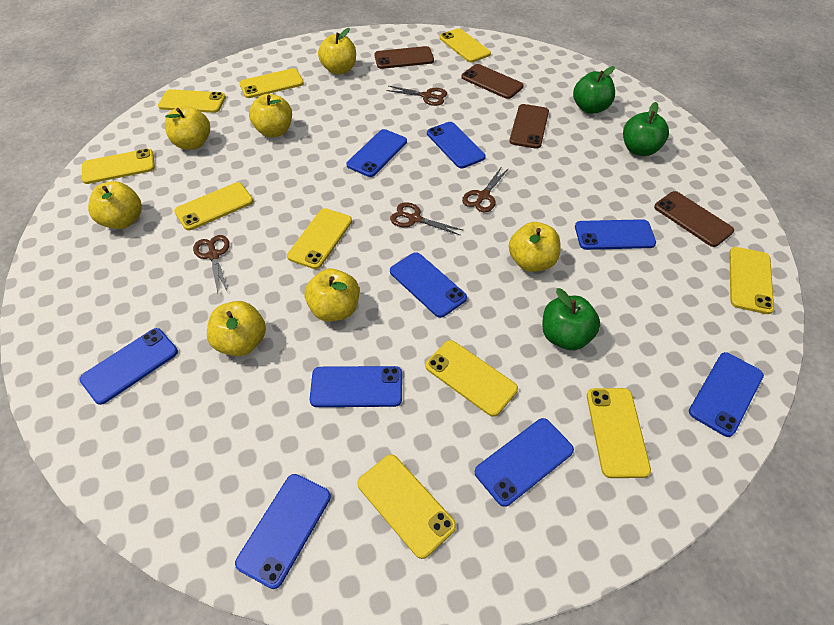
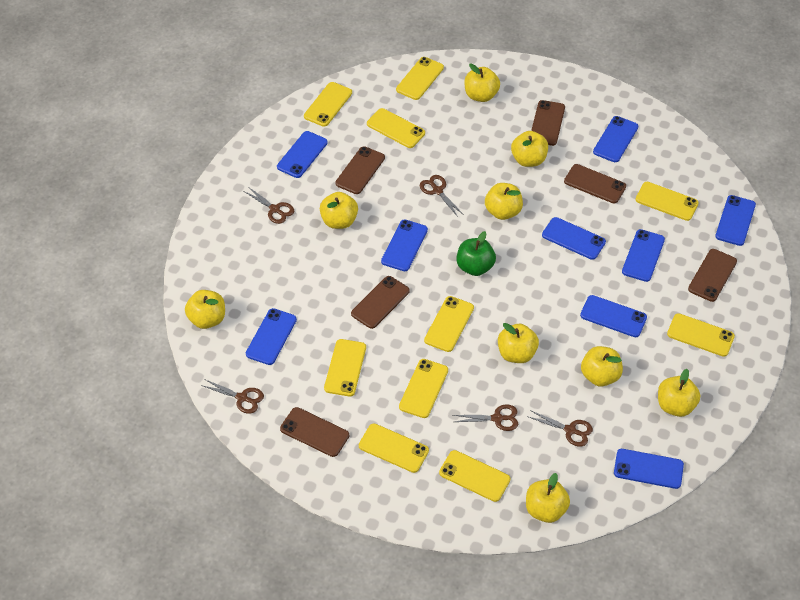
brown phone: [374,46,434,69] [461,64,524,99] [509,104,549,149] [654,191,734,247] = 4 -> [280,407,349,457] [335,146,385,194] [351,276,410,329] [531,100,565,146] [564,164,626,203] [688,249,737,302] = 6
brown scissors: [193,235,230,293] [386,86,447,106] [390,202,464,236] [462,166,509,212] = 4 -> [201,379,264,414] [244,187,294,224] [420,175,464,217] [453,404,518,431] [527,410,593,447] = 5
green apple: [542,288,600,350] [573,66,615,114] [623,102,669,156] = 3 -> [456,231,496,276] = 1
yellow apple: [88,181,142,229] [165,106,210,150] [207,301,266,356] [249,94,292,137] [305,269,359,322] [318,28,356,75] [509,222,561,272] = 7 -> [185,290,225,329] [320,192,358,229] [464,63,500,102] [485,183,523,220] [498,323,539,363] [511,131,548,167] [526,473,570,523] [581,346,623,386] [658,369,700,417] = 9

